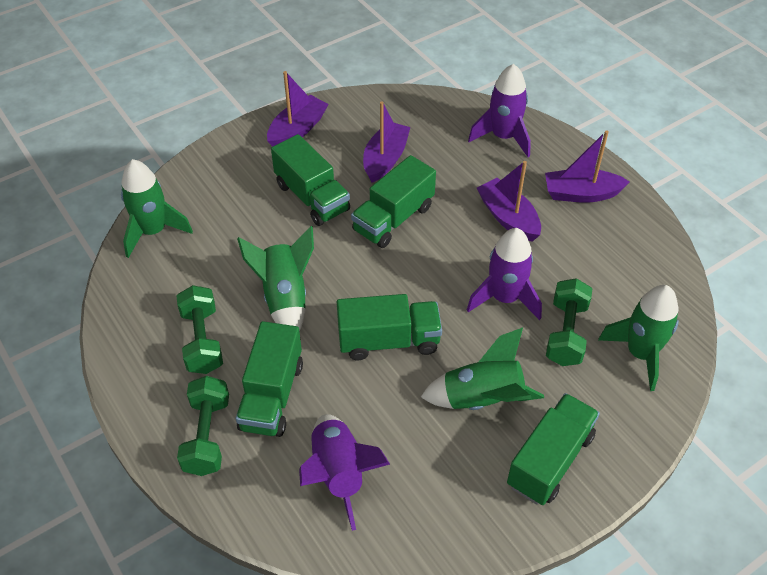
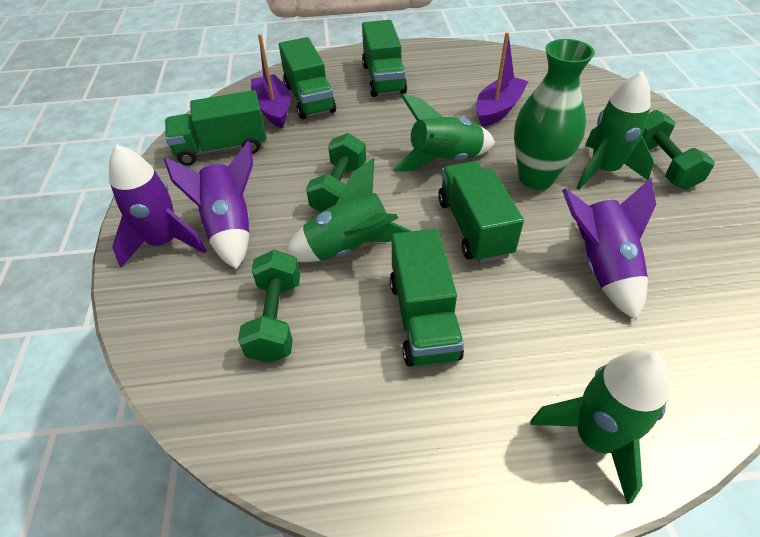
green vase: none = 0 -> [514,39,595,190] = 1
purple boat: [267,71,328,147] [363,101,411,183] [477,161,541,242] [545,130,630,203] = 4 -> [251,34,291,128] [476,32,529,127] = 2

